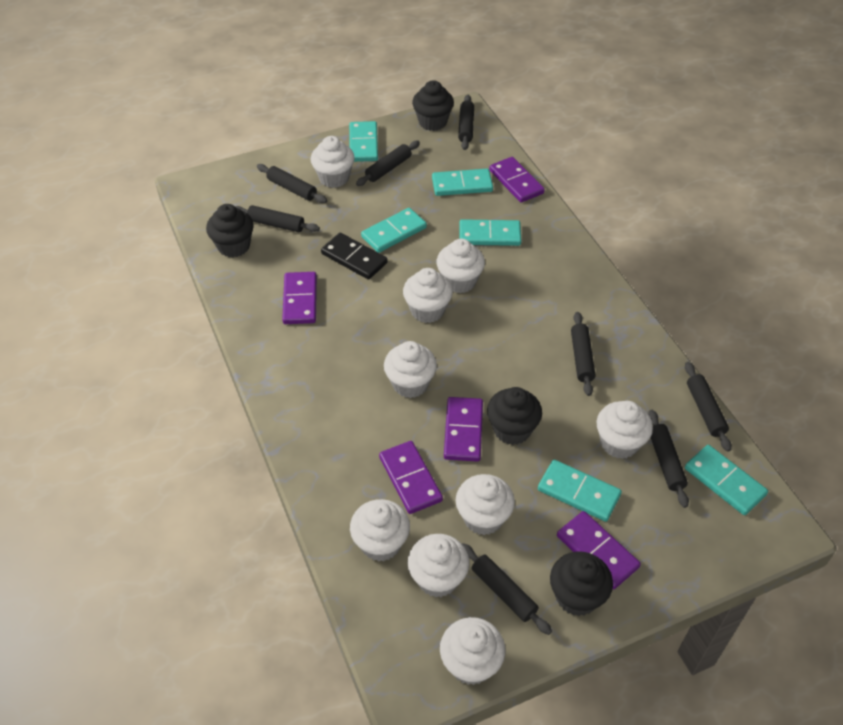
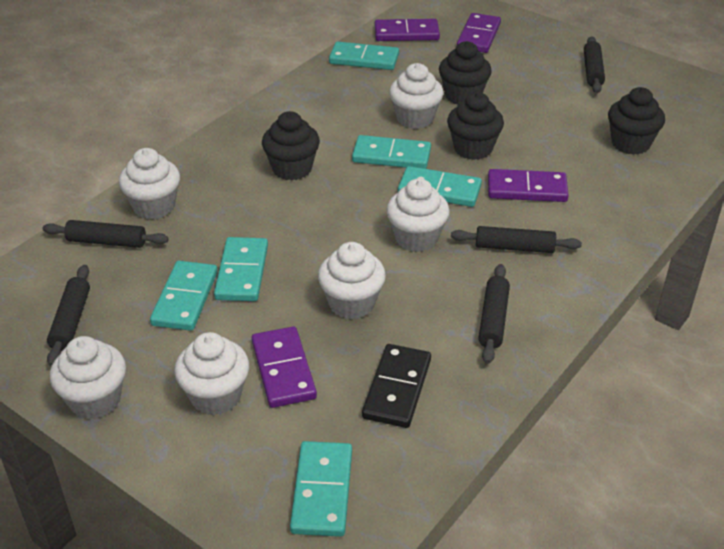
black rolling pin: [235,205,320,232] [257,164,327,203] [356,141,420,186] [458,95,474,150] [462,543,552,635] [571,312,596,396] [648,410,689,508] [685,362,732,452] = 8 -> [43,220,169,248] [47,265,90,366] [451,226,582,253] [478,264,510,364] [584,36,605,93] = 5
purple domino: [282,272,317,324] [379,441,443,514] [444,397,483,462] [489,157,545,203] [557,511,641,589] = 5 -> [252,327,317,408] [375,19,440,41] [457,13,501,53] [488,169,569,202] = 4
white cupcake: [311,136,355,188] [350,499,410,562] [384,341,437,398] [403,268,453,323] [408,534,469,597] [436,239,485,293] [440,617,505,685] [456,474,515,535] [597,401,653,459] = 9 -> [50,336,126,419] [119,148,180,219] [174,332,249,415] [318,242,386,319] [386,178,450,252] [389,63,443,129] = 6

